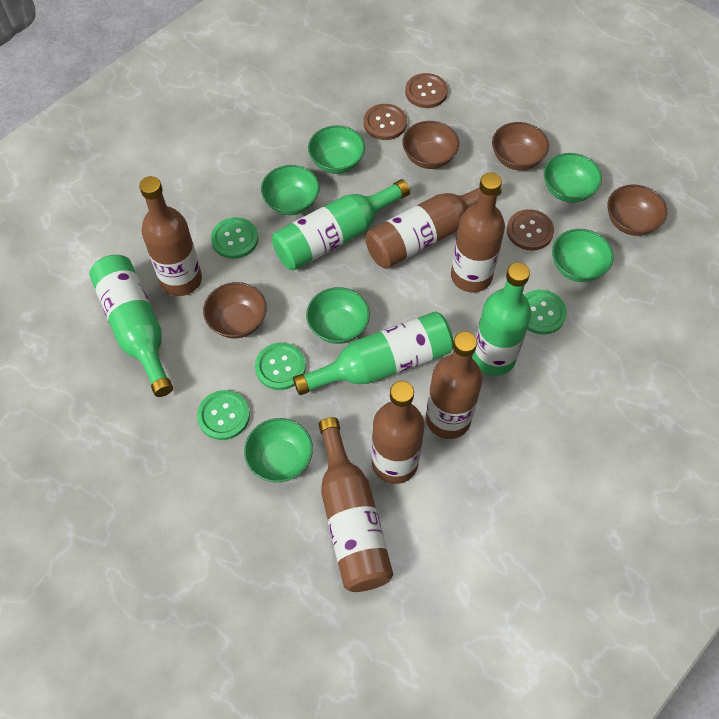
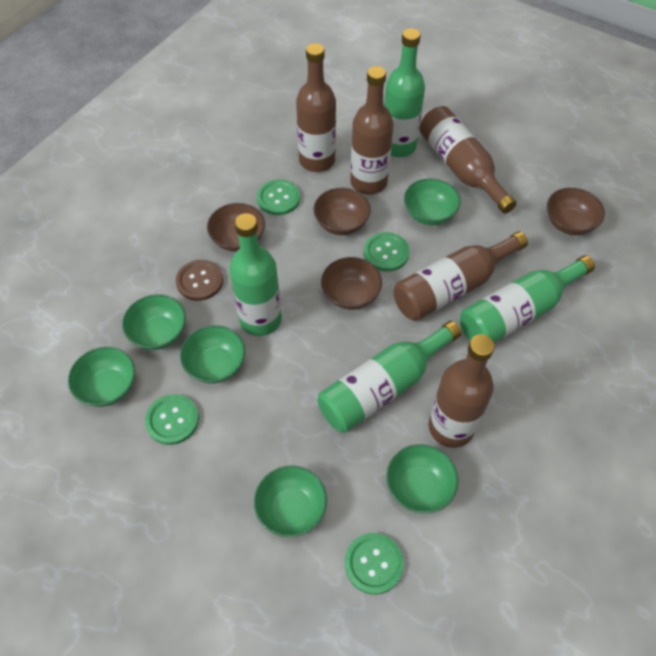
brown bottle: [139,176,202,296] [319,417,393,592] [366,187,502,269] [372,381,425,484] [426,331,483,439] [451,172,505,293] = 6 -> [296,43,336,172] [350,66,394,195] [394,231,528,321] [419,106,517,214] [429,334,495,448] = 5
brown button: [364,104,407,140] [405,73,448,108] [507,209,554,251] = 3 -> [176,260,223,301] = 1

